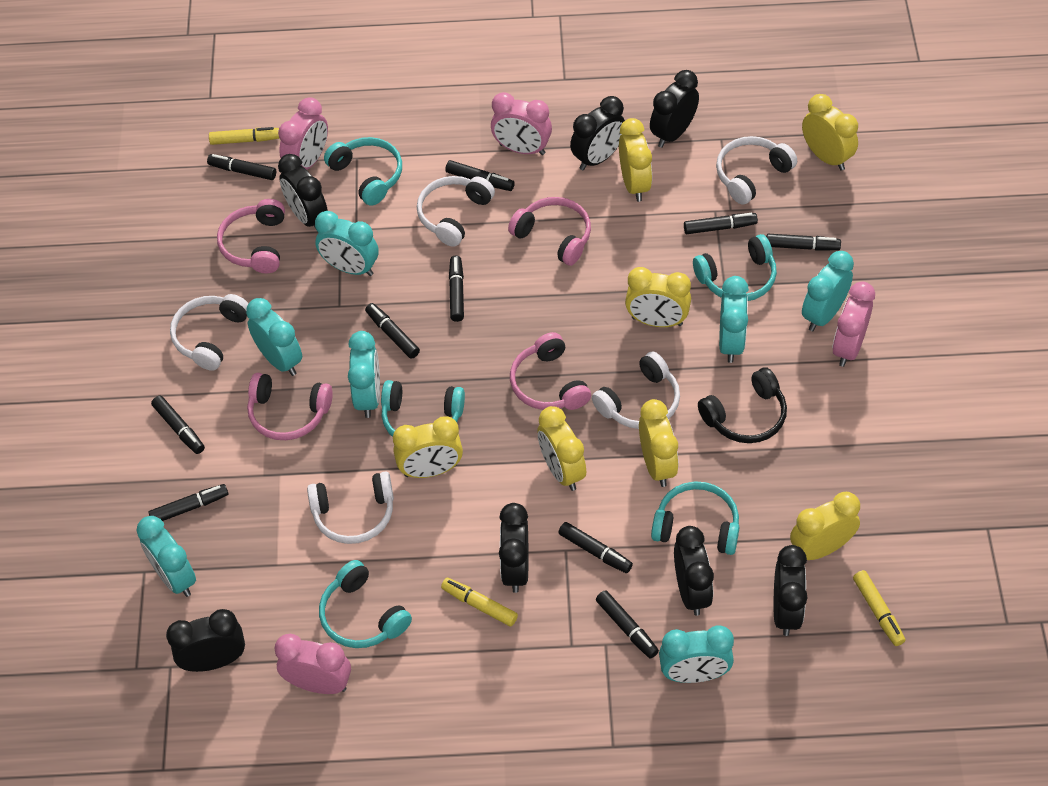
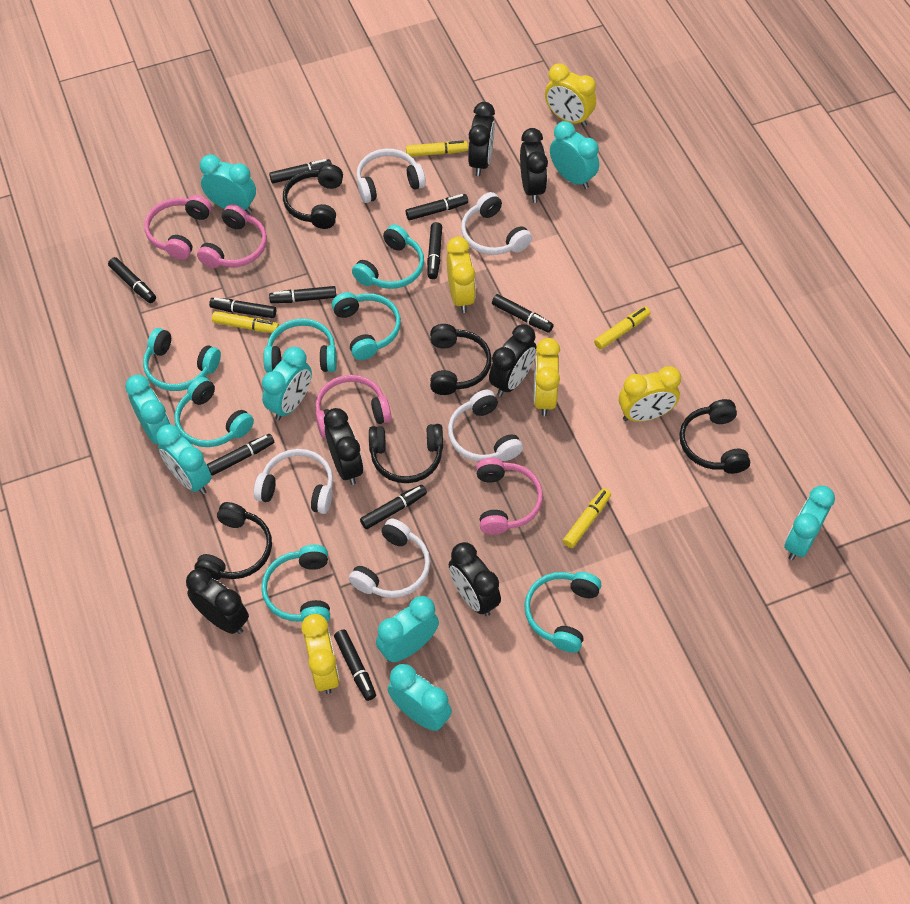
black clock: [166,609,245,672] [278,154,328,232] [499,503,528,593] [570,96,625,170] [650,70,699,148] [674,526,714,616] [774,545,808,636] = 7 -> [186,568,249,634] [324,408,363,485] [449,542,501,616] [468,102,495,176] [489,324,536,397] [520,128,548,203] = 6
black headphones: [698,367,787,443] = 1 -> [195,502,272,580] [283,164,343,229] [369,424,443,483] [430,324,492,395] [680,399,750,474] = 5
pink clock: [275,634,351,694] [278,97,328,170] [491,92,552,155] [832,282,875,367] = 4 -> none = 0
turquoise clock: [136,516,196,597] [246,298,302,376] [315,211,379,276] [348,331,380,418] [659,625,734,683] [719,276,749,363] [802,251,854,331] = 7 -> [125,375,171,444] [156,424,212,494] [200,154,256,214] [262,347,312,420] [376,596,439,662] [388,664,452,731] [550,121,599,189] [784,486,835,560] = 8
turquoise headphones: [319,560,412,648] [324,137,402,206] [381,380,465,437] [651,481,740,555] [693,234,777,301] = 5 -> [143,328,221,391] [174,377,254,447] [261,545,330,622] [263,318,337,373] [332,292,401,360] [352,224,424,289] [524,572,601,653] = 7
yellow clock: [393,416,463,478] [537,406,586,491] [619,118,652,202] [625,267,691,327] [639,399,678,487] [790,492,860,560] [802,94,858,171] = 7 -> [301,614,339,694] [447,237,476,313] [534,338,560,416] [545,63,596,127] [619,366,681,422] = 5
yellow marker: [209,127,279,145] [441,578,518,627] [853,570,906,646] = 3 -> [212,311,279,333] [406,140,468,157] [563,488,611,548] [594,306,650,350] = 4

